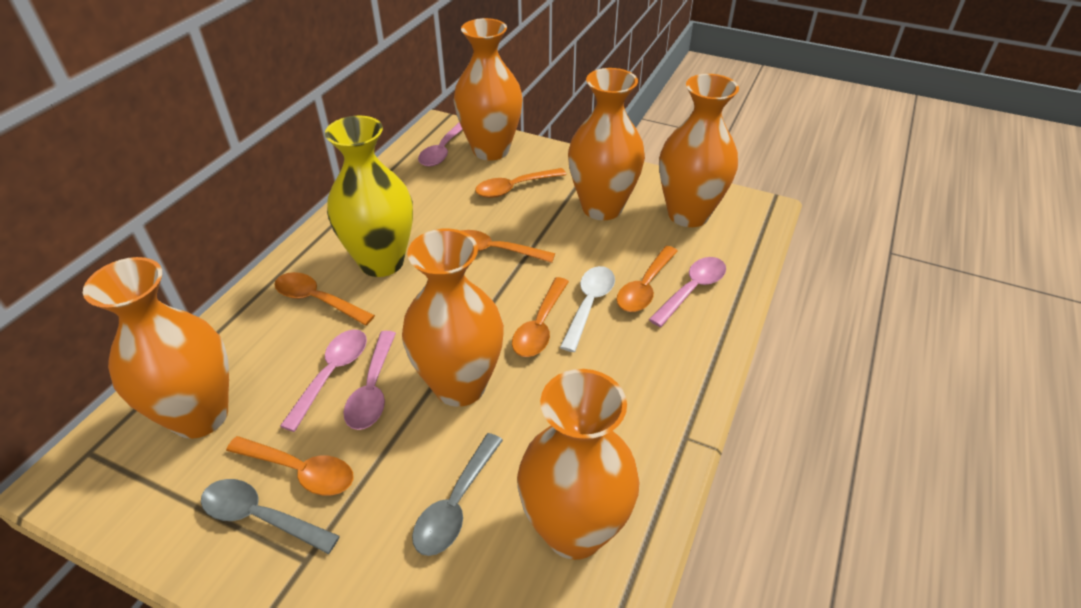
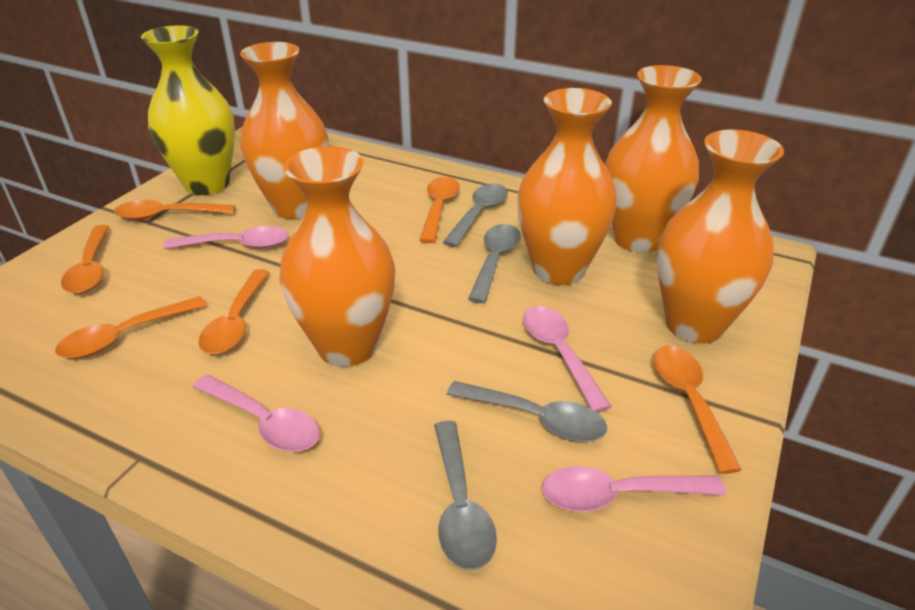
grey spoon: [201,479,340,554] [412,433,503,556] = 2 -> [434,421,497,570] [443,183,508,247] [447,381,607,442] [468,224,521,303] = 4
orange vase: [83,257,229,439] [402,229,504,407] [454,18,523,161] [517,369,640,560] [568,68,645,220] [659,74,739,227] = 6 -> [240,42,329,219] [279,146,395,367] [517,88,617,285] [605,65,702,253] [657,129,784,344] = 5
white spoon: [560,266,615,352] = 1 -> none = 0

